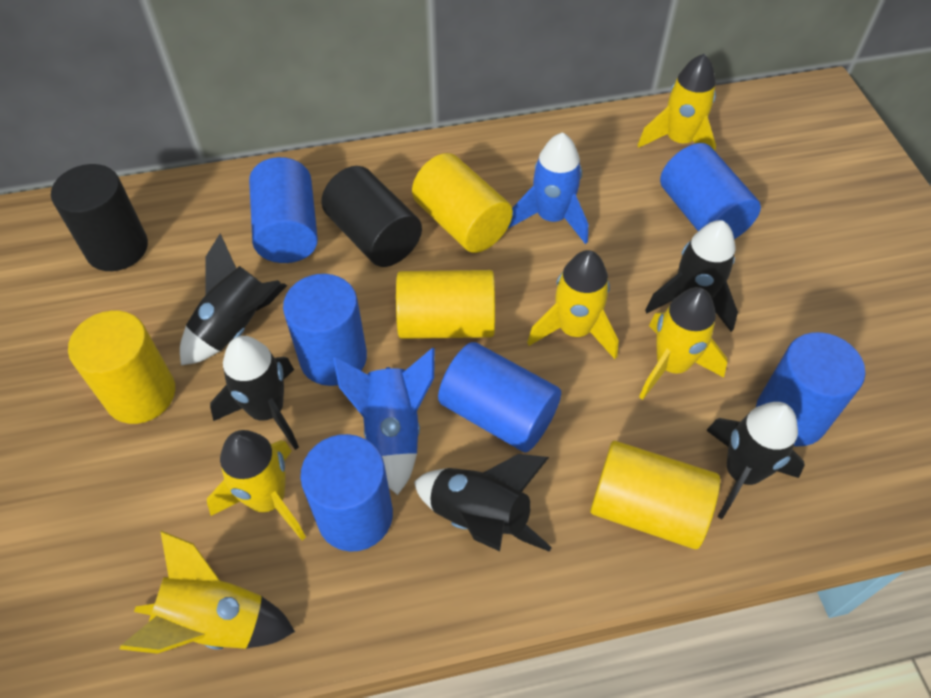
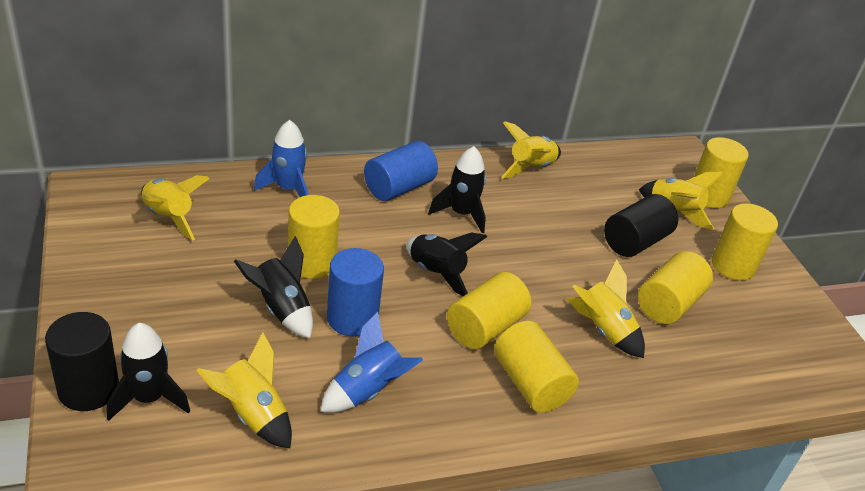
black rocket: [180,234,287,365] [210,336,299,450] [414,454,552,552] [645,220,738,332] [706,402,805,519] = 5 -> [107,323,190,421] [234,236,313,338] [406,232,487,296] [428,146,486,234] = 4
blue cylinder: [249,157,318,263] [283,274,367,386] [300,434,393,551] [438,342,561,452] [660,143,761,239] [756,332,865,446] = 6 -> [327,248,384,337] [364,141,438,201] = 2
yellow cylinder: [68,311,175,424] [396,270,495,339] [412,153,513,253] [590,441,720,549] = 4 -> [288,195,340,279] [447,272,531,349] [494,321,579,413] [638,251,713,324] [694,137,749,208] [712,203,778,280] = 6

